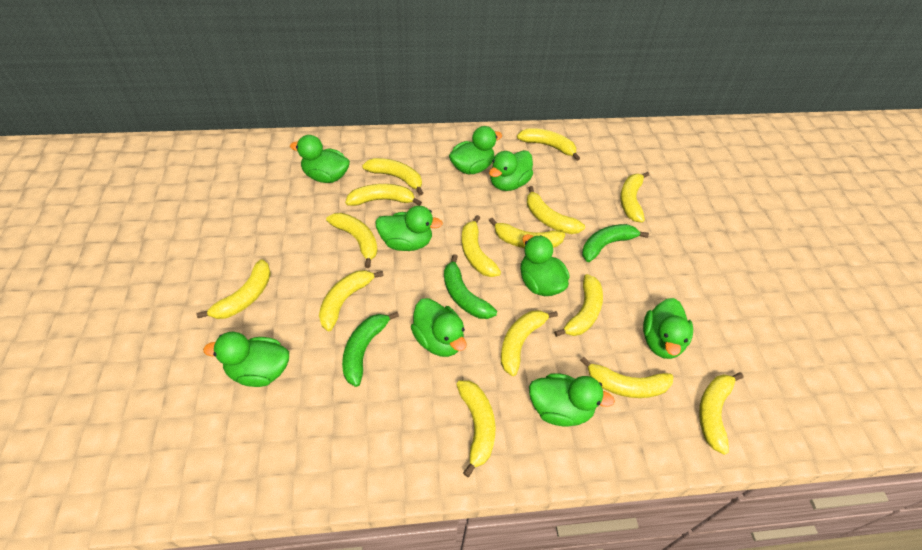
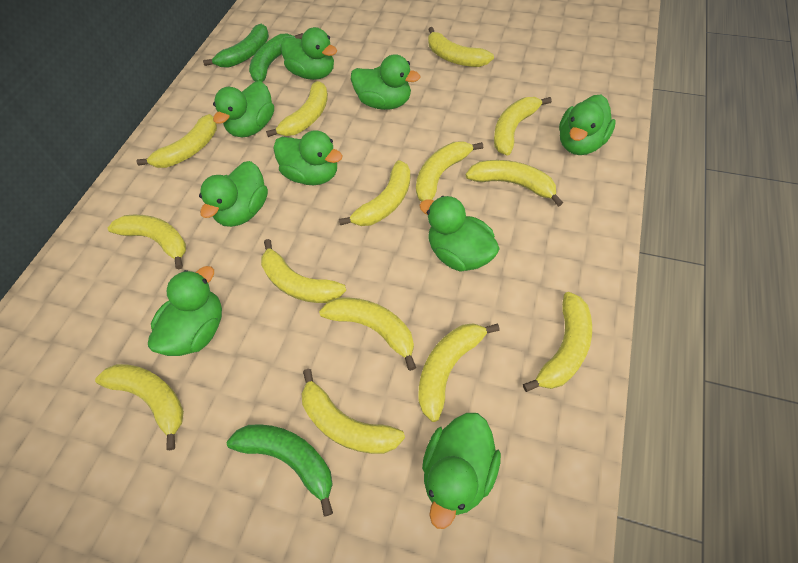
yellow banana: [197,259,271,319] [319,270,384,331] [326,213,378,268] [345,184,422,206] [362,158,423,195] [456,380,495,477] [461,215,501,277] [489,218,565,248] [501,310,558,376] [517,128,580,161] [527,186,585,234] [554,274,603,337] [580,357,673,398] [620,172,649,223] [699,373,744,455] = 15 -> [95,364,184,450] [108,215,186,269] [136,114,217,168] [261,239,346,303] [266,81,328,137] [302,369,405,454] [319,297,416,371] [339,160,411,226] [416,141,483,202] [418,323,500,422] [428,27,494,67] [466,160,563,207] [494,97,552,156] [523,292,592,392] = 14

